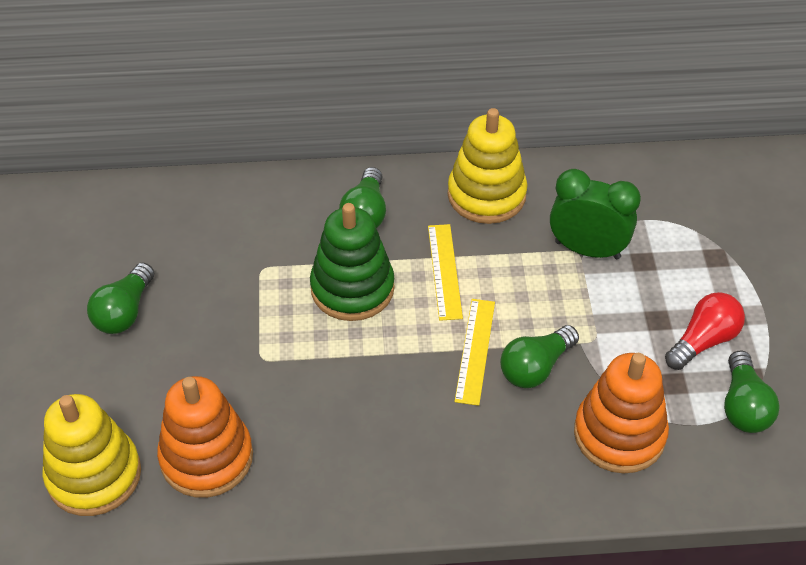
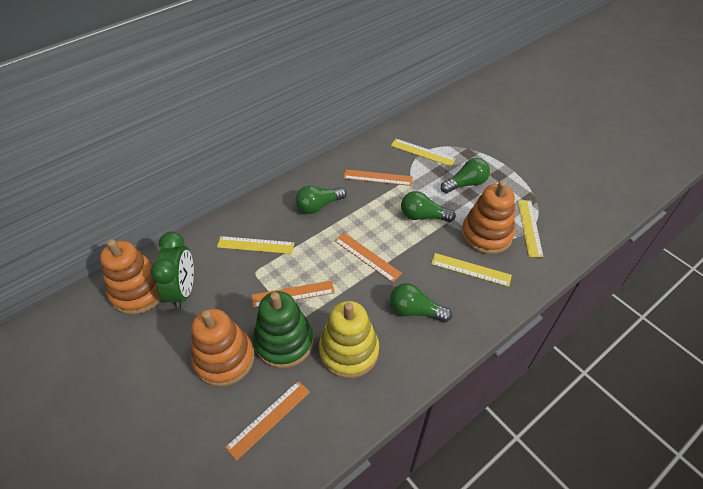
orange ruler: none = 0 -> [225,381,310,461] [252,280,335,308] [335,233,402,283] [343,169,413,186] = 4
orange stacking toy: [157,376,253,498] [574,353,669,473] = 2 -> [100,239,161,315] [191,309,254,387] [461,180,515,254] = 3
red light bulb: [665,292,745,370] = 1 -> none = 0
yellow ruler: [428,224,463,321] [454,299,495,406] = 2 -> [217,236,294,254] [391,139,456,166] [431,253,512,287] [518,200,543,257] = 4
yellow stacking toy: [42,394,141,516] [448,108,527,224] = 2 -> [319,301,379,378] = 1

